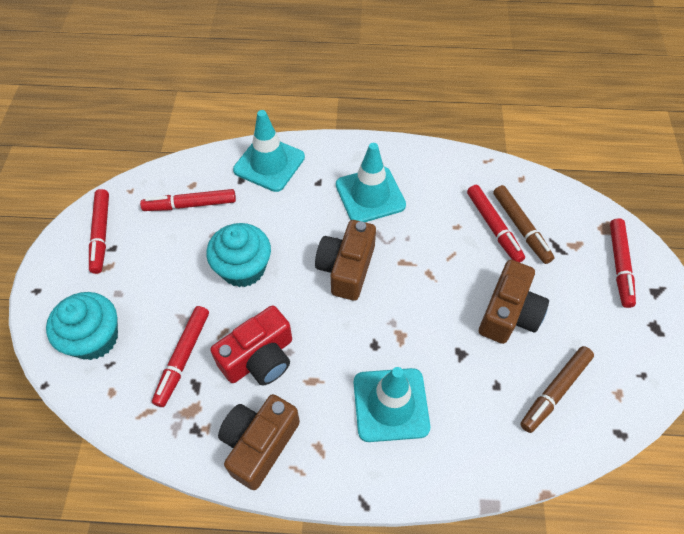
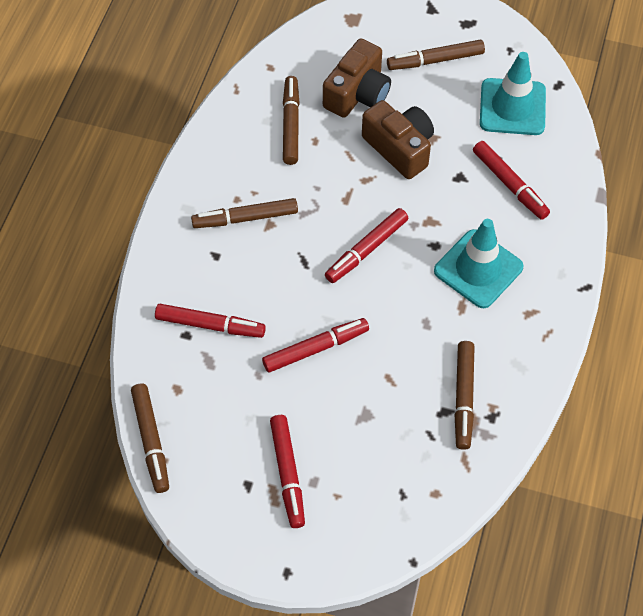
brown camera: [218,394,300,490] [315,220,376,301] [479,260,549,344] = 3 -> [323,39,391,118] [362,100,434,179] = 2
brown marker: [493,185,555,264] [520,346,594,433] = 2 -> [131,383,169,493] [191,198,298,228] [283,76,300,165] [387,39,485,70] [454,341,475,450] = 5
red camera: [210,305,292,385] = 1 -> none = 0
turquoise cupcake: [46,292,118,360] [207,223,271,287] = 2 -> none = 0
turquoise traffic cone: [233,110,305,192] [336,143,406,222] [354,367,430,442] = 3 -> [434,219,523,308] [480,52,546,135] = 2

